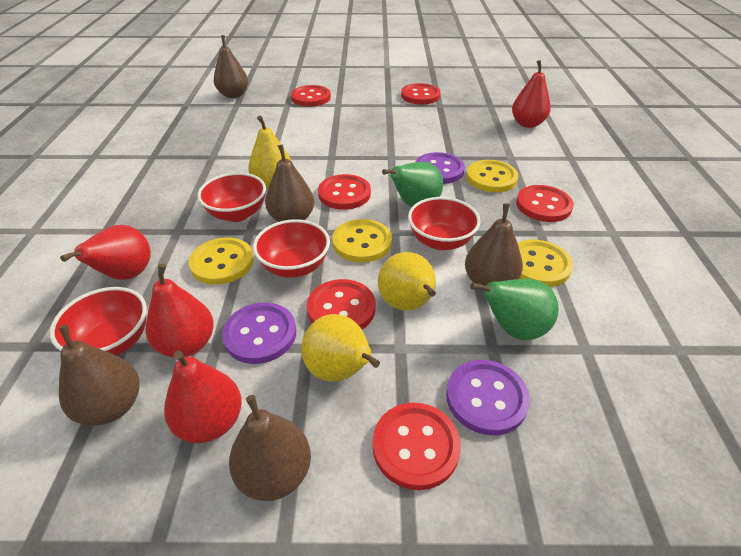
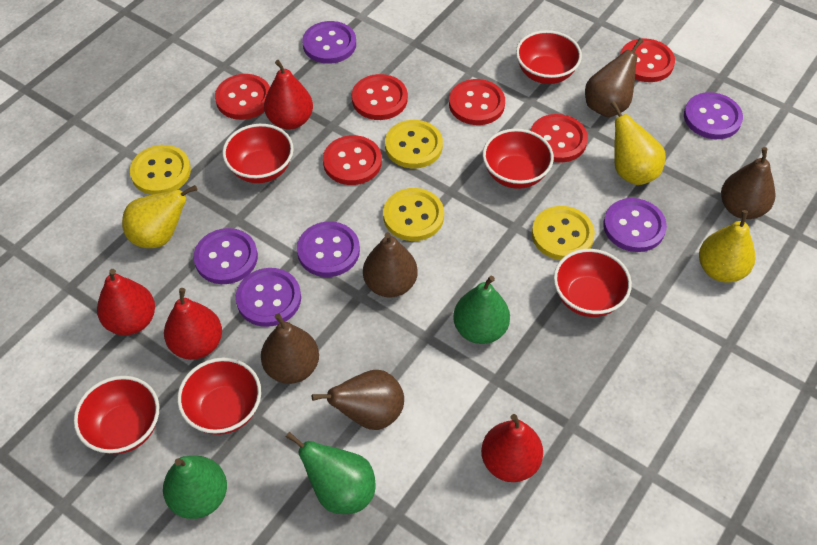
green pear: [382,162,443,207] [470,279,558,340] = 2 -> [163,456,227,519] [286,431,376,514] [453,276,510,344] = 3
purple button: [222,302,296,364] [416,152,465,184] [446,360,530,435] = 3 -> [194,228,258,284] [236,268,301,327] [297,221,360,277] [302,21,356,64] [603,198,667,252] [684,92,743,139] = 6
red bowl: [50,287,147,356] [197,172,266,222] [253,219,330,278] [408,197,481,250] = 4 -> [74,376,159,454] [177,358,261,435] [222,124,294,183] [483,129,554,189] [516,30,582,84] [554,249,632,317] = 6

